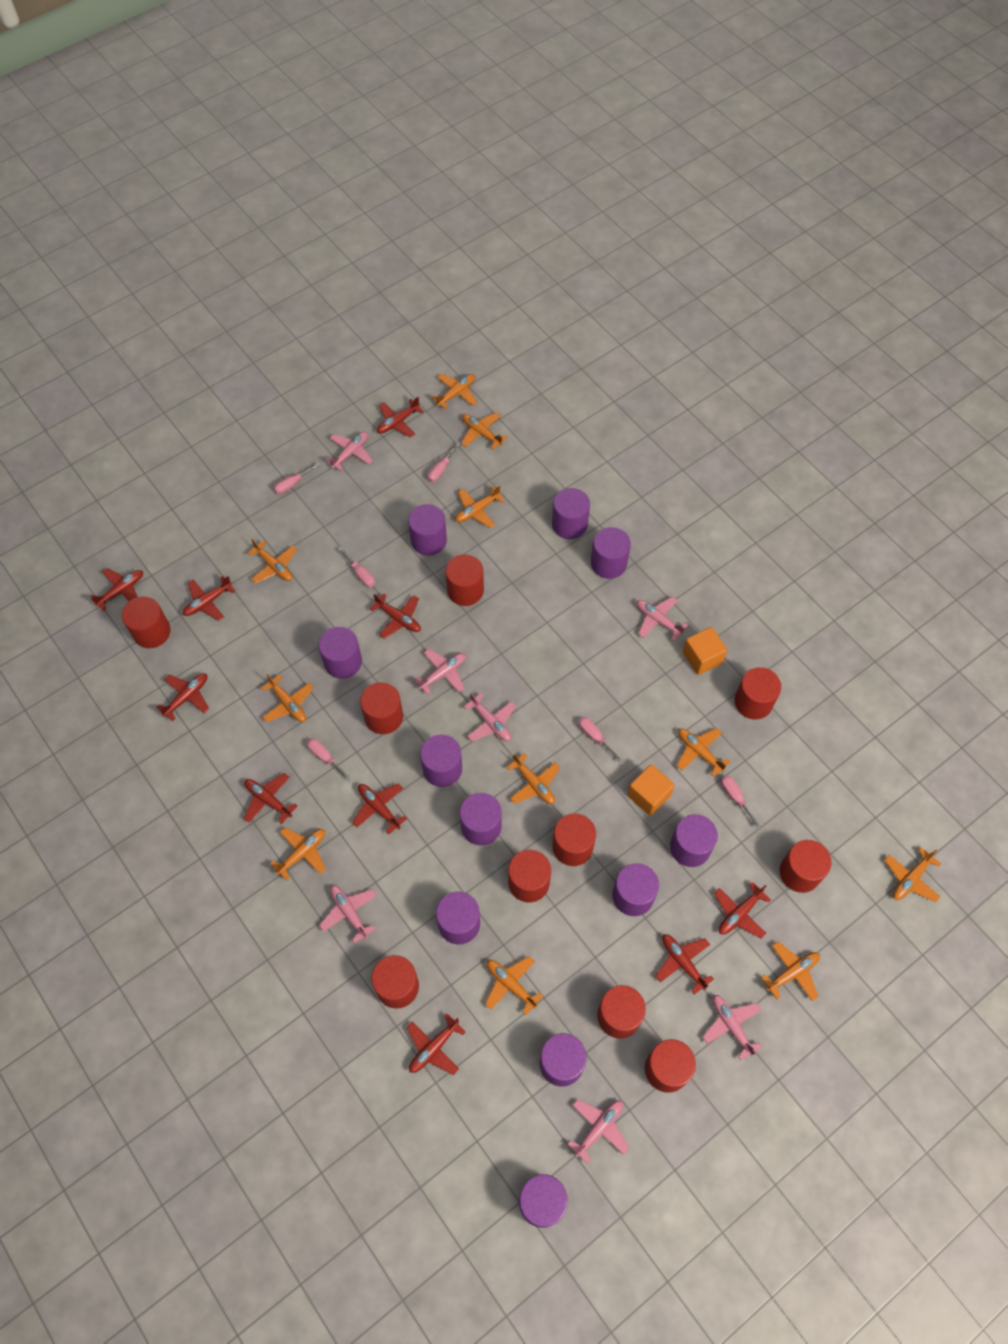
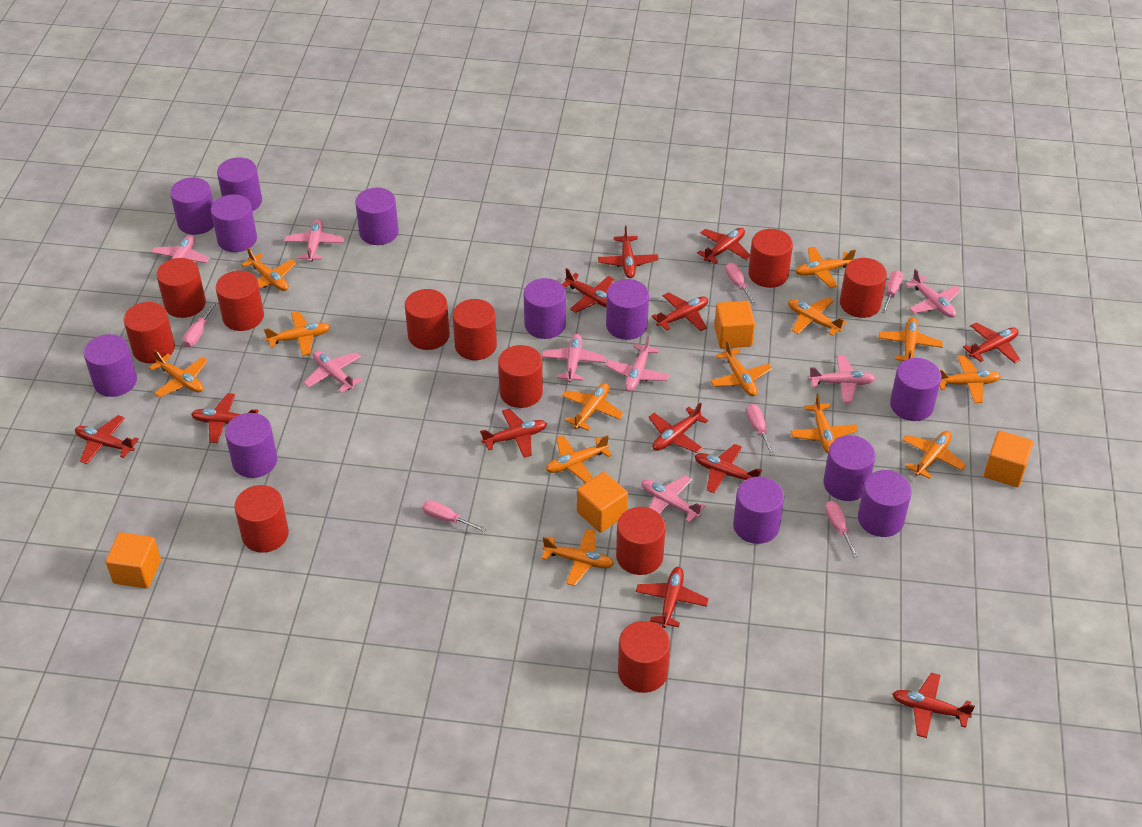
orange cube: [627,764,675,816] [683,627,728,675] = 2 -> [106,532,161,589] [577,472,628,533] [714,301,755,349] [984,430,1034,487] = 4
orange plane: [247,539,297,584] [261,674,314,722] [270,827,326,881] [431,374,477,410] [455,485,505,528] [461,412,507,450] [485,956,543,1015] [506,753,560,804] [676,728,730,777] [761,942,820,1001] [884,847,941,902] = 11 -> [149,350,208,398] [241,248,296,291] [264,311,331,356] [542,529,614,586] [546,435,612,483] [562,383,624,430] [710,340,772,396] [788,297,847,336] [791,393,858,454] [795,247,856,288] [879,317,943,361] [902,431,966,479] [940,355,1001,403] = 13
pink plane: [319,885,377,943] [325,432,373,471] [414,649,466,695] [464,693,516,741] [568,1099,629,1164] [636,596,688,641] [702,995,763,1060] = 7 -> [151,235,210,272] [284,219,345,262] [304,351,362,393] [542,334,606,383] [606,335,669,392] [642,475,706,523] [808,355,876,403] [905,269,961,318] = 8
purple cylinder: [319,627,362,679] [408,504,447,556] [420,735,462,787] [436,891,480,945] [460,793,502,846] [519,1174,568,1228] [540,1033,587,1087] [552,488,590,539] [591,527,631,579] [612,863,659,916] [670,814,718,867] = 11 -> [84,334,137,397] [170,177,214,235] [211,194,257,252] [217,157,262,211] [225,413,277,478] [355,188,399,245] [524,278,566,339] [606,279,649,340] [733,477,784,544] [823,435,876,501] [858,470,912,537] [890,358,941,421] = 12
red cylinder: [122,596,171,648] [360,682,403,734] [372,955,419,1009] [445,554,484,606] [508,850,551,902] [552,813,596,866] [597,985,646,1039] [645,1039,696,1093] [734,667,781,719] [780,840,831,893] = 10 -> [124,302,175,363] [156,258,206,318] [216,271,264,331] [234,485,289,553] [405,289,450,350] [453,299,497,360] [498,345,543,408] [616,507,666,575] [618,621,670,693] [748,229,793,288] [840,258,887,318] = 11
red plane: [90,568,143,611] [156,673,209,721] [183,576,235,621] [243,773,298,824] [352,783,407,835] [370,593,421,639] [377,397,424,437] [407,1013,466,1075] [655,934,714,994] [714,882,771,938] = 10 -> [75,415,139,464] [191,393,259,443] [480,408,547,458] [562,268,614,313] [598,226,659,278] [636,567,709,628] [648,402,708,453] [652,292,708,331] [695,444,762,493] [697,228,750,264] [892,672,975,738] [963,322,1021,363] = 12

